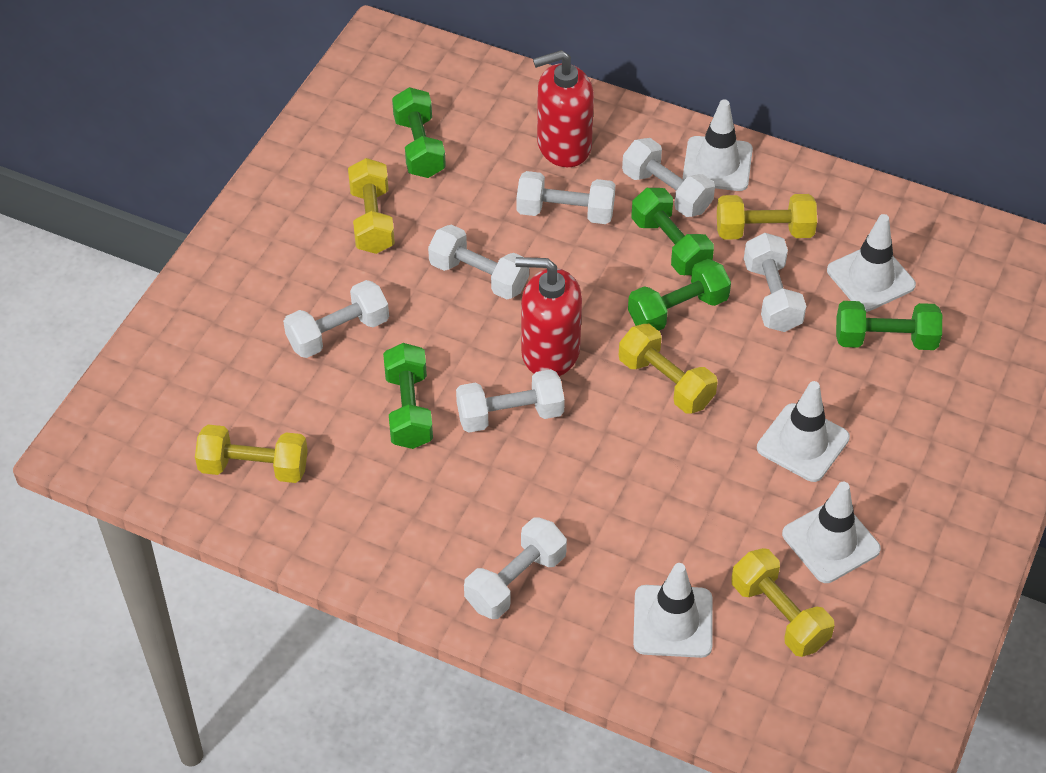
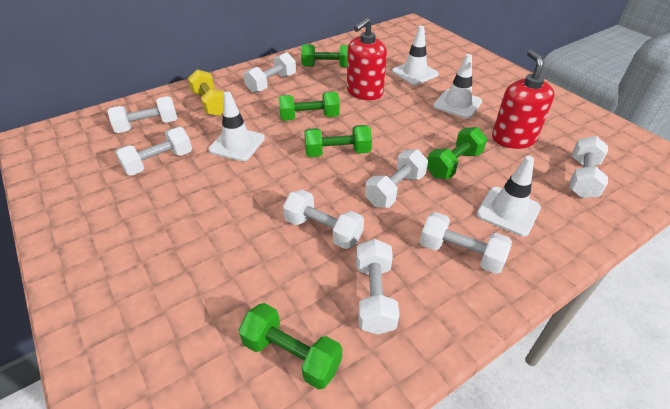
white dumbbell: [283,280,389,358] [428,224,529,300] [456,369,565,432] [464,517,567,619] [517,171,615,224] [622,138,715,217] [744,233,806,332] = 7 -> [107,96,177,133] [115,127,192,175] [244,52,296,93] [283,190,364,249] [356,239,399,335] [365,149,428,208] [420,212,512,274] [569,136,608,198] = 8
white traffic cone: [633,563,712,658] [683,99,753,191] [757,381,850,482] [782,481,881,583] [827,214,916,312] = 5 -> [208,92,265,161] [392,26,439,85] [433,54,482,118] [476,156,541,236] = 4
yellow dumbbell: [195,425,308,483] [348,158,395,254] [619,324,718,414] [717,194,817,240] [731,548,834,657] = 5 -> [188,69,224,116] = 1

